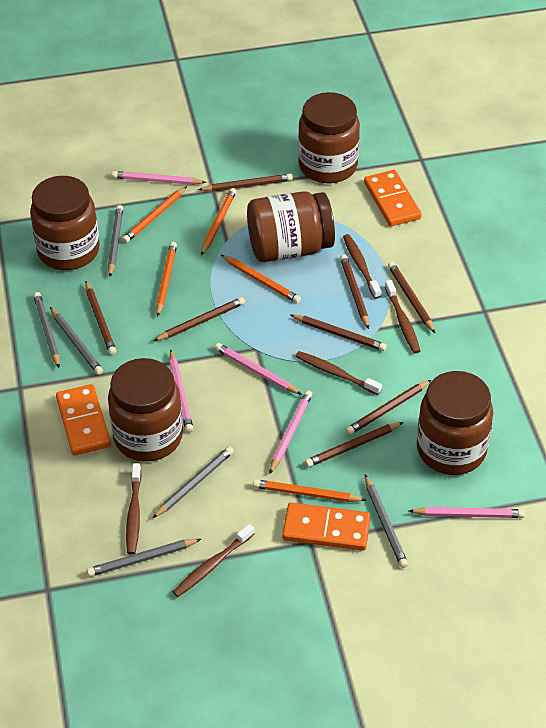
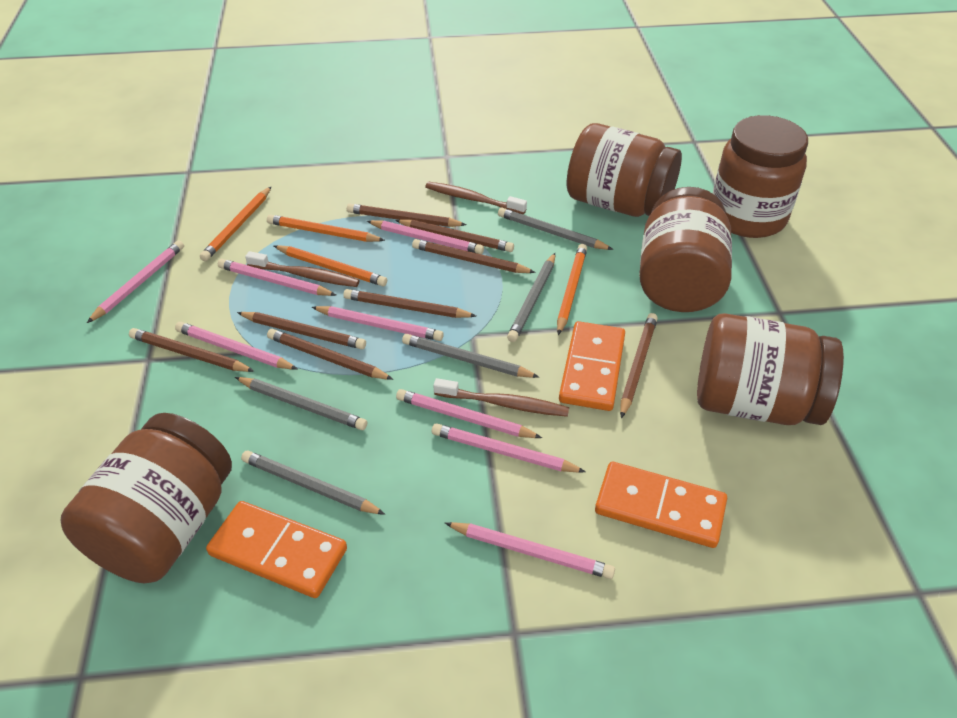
brown toothbrush: [126,463,142,555] [173,524,255,597] [295,351,382,395] [343,234,381,299] [385,280,420,354] = 5 -> [245,251,360,287] [425,182,527,214] [433,378,569,417] = 3
grey pencil: [33,292,60,368] [50,307,103,375] [87,539,201,577] [108,205,123,277] [153,446,234,518] [365,475,408,568] = 6 -> [235,377,367,430] [241,450,385,515] [402,334,539,378] [498,208,614,250] [507,253,555,342] = 5
orange pencil: [122,186,187,243] [156,242,177,317] [201,188,237,255] [221,255,301,303] [253,479,366,502] = 5 -> [200,187,271,261] [267,214,385,242] [274,245,387,286] [557,244,587,335] = 4
pink pencil: [112,171,207,185] [169,349,193,433] [215,343,302,395] [269,390,313,474] [409,507,525,518] = 5 -> [87,240,184,323] [175,322,297,370] [218,259,336,296] [312,306,444,341] [367,220,484,254] [396,389,542,438] [432,423,586,473] [445,522,615,579] = 8

